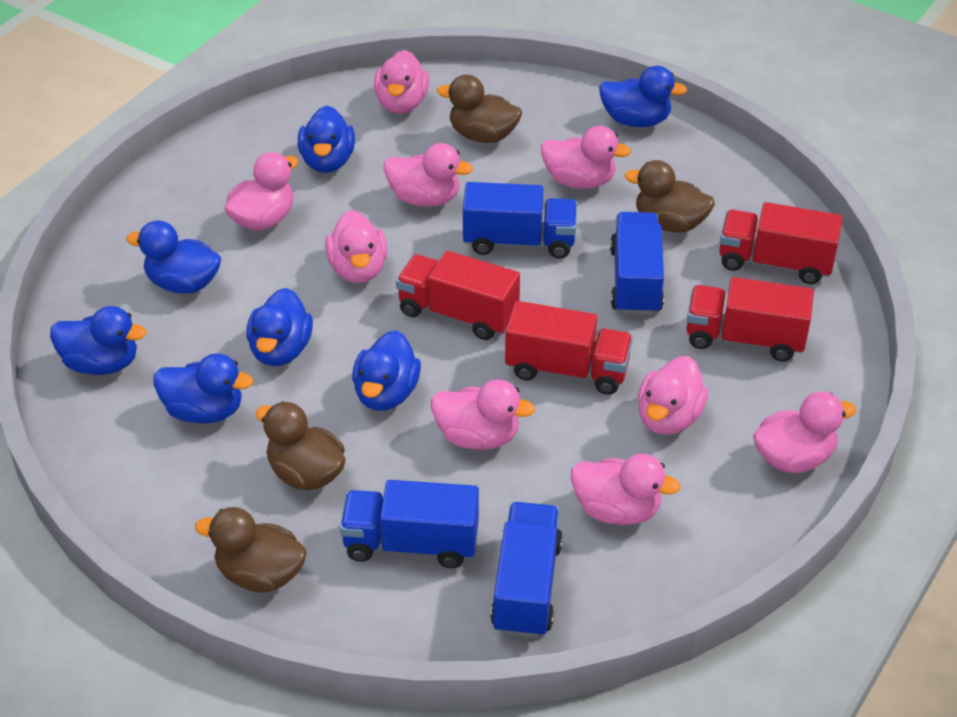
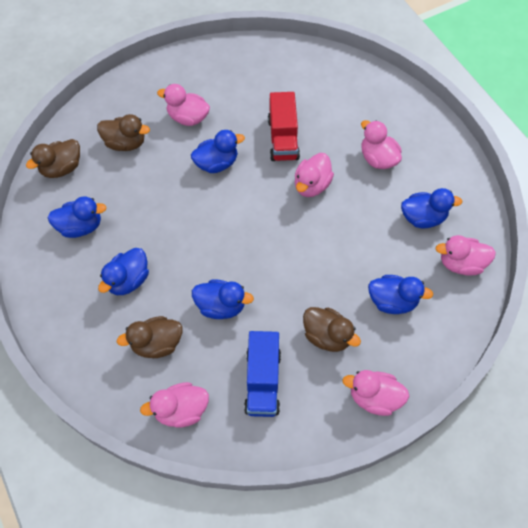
blue duck: [50,306,146,375] [126,220,221,294] [153,353,253,424] [246,288,313,366] [298,106,355,173] [352,330,421,411] [599,66,687,127] = 7 -> [47,196,107,238] [98,248,149,295] [191,130,245,173] [192,279,254,319] [368,275,433,314] [401,188,462,228] = 6
blue truck: [340,480,479,568] [463,182,577,259] [490,502,563,638] [610,212,664,315] = 4 -> [244,331,281,417] = 1
pink duck: [224,152,298,231] [325,210,387,283] [374,50,429,114] [384,143,473,207] [431,379,535,450] [541,126,631,189] [571,454,681,525] [637,356,709,435] [753,392,856,473] = 9 -> [140,382,209,428] [157,84,210,126] [295,153,334,197] [343,370,409,416] [361,120,402,169] [436,235,496,276] = 6
red truck: [396,251,520,340] [505,301,633,395] [686,277,814,361] [719,202,842,284] = 4 -> [268,92,300,161] = 1

